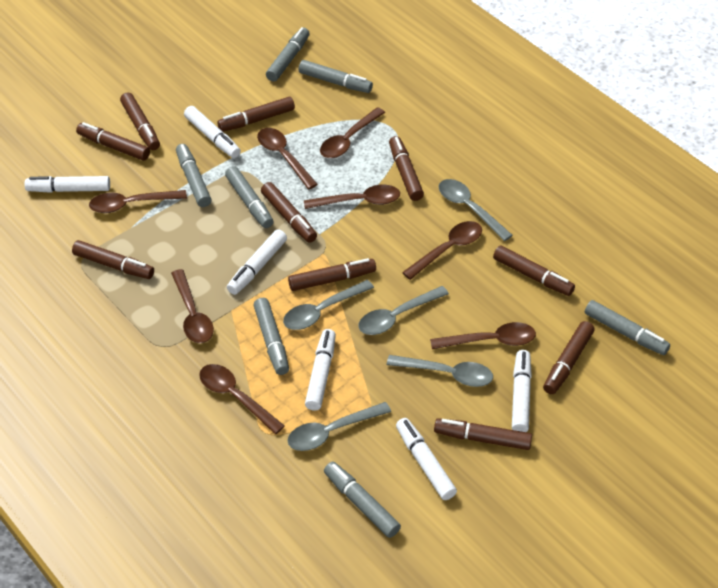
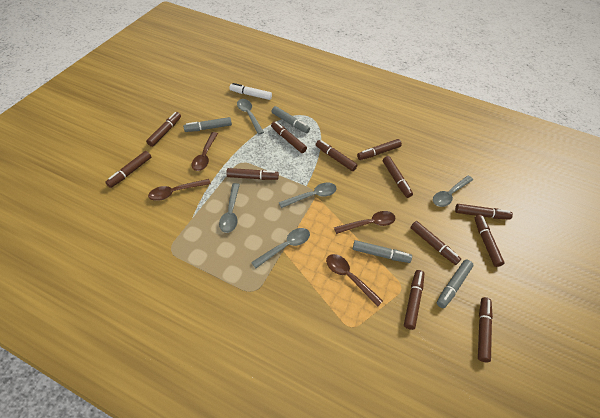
brown marker: [72,240,154,279] [76,122,150,161] [120,93,160,150] [217,97,295,132] [261,182,317,243] [288,258,376,291] [389,136,424,201] [434,418,532,450] [493,245,575,296] [543,321,595,394] = 10 -> [105,151,151,188] [146,112,181,147] [226,168,279,180] [271,121,307,153] [316,140,358,171] [357,139,402,160] [383,156,413,198] [404,270,424,330] [410,221,461,265] [455,204,513,220] [474,215,505,267] [478,297,493,362] = 12
brown spoon: [89,190,187,213] [171,269,214,343] [199,364,285,434] [257,128,318,189] [304,185,400,209] [320,107,385,158] [402,221,482,280] [430,322,536,349] = 8 -> [148,179,211,201] [192,132,218,171] [326,254,383,307] [334,211,395,234] = 4
grey marker: [176,144,212,207] [225,166,274,228] [253,298,289,375] [266,27,310,82] [298,60,373,93] [324,461,401,538] [585,300,670,355] = 7 -> [183,117,232,132] [271,106,310,133] [353,240,412,263] [437,260,473,308] = 4
white marker: [25,176,110,193] [184,106,241,158] [227,229,287,295] [305,329,336,410] [396,418,457,500] [512,350,532,432] = 6 -> [229,83,272,100] = 1

